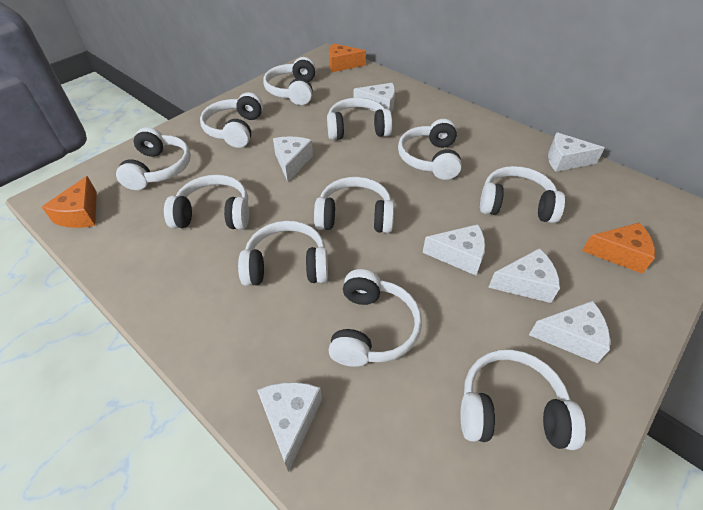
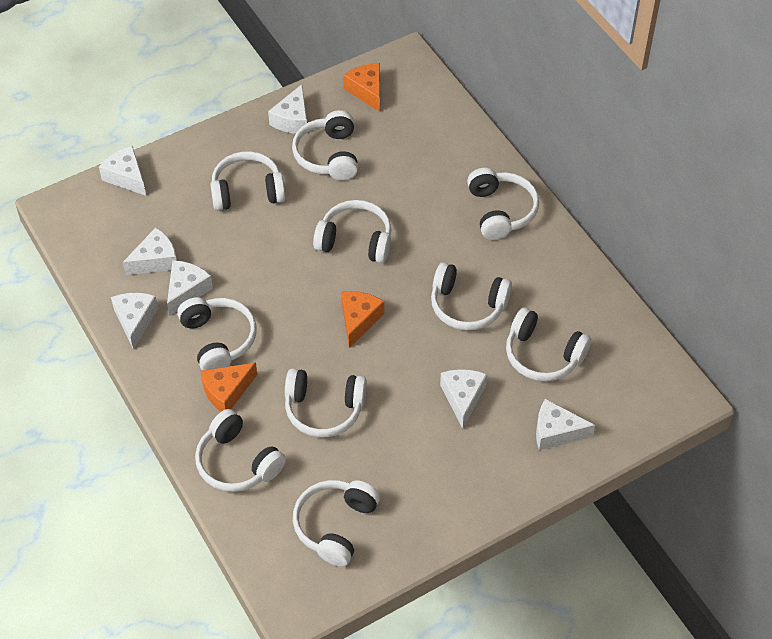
white headphones: [116,127,191,190] [164,175,249,230] [200,92,263,148] [238,221,328,286] [263,57,316,105] [314,177,394,233] [327,98,392,140] [328,269,422,367] [398,119,462,180] [460,349,586,450] [480,166,565,223] = 11 -> [177,297,257,371] [195,409,286,492] [210,151,286,211] [285,368,367,437] [292,110,358,180] [293,480,380,567] [313,200,391,263] [431,262,512,331] [467,168,539,240] [506,307,591,381] = 10

